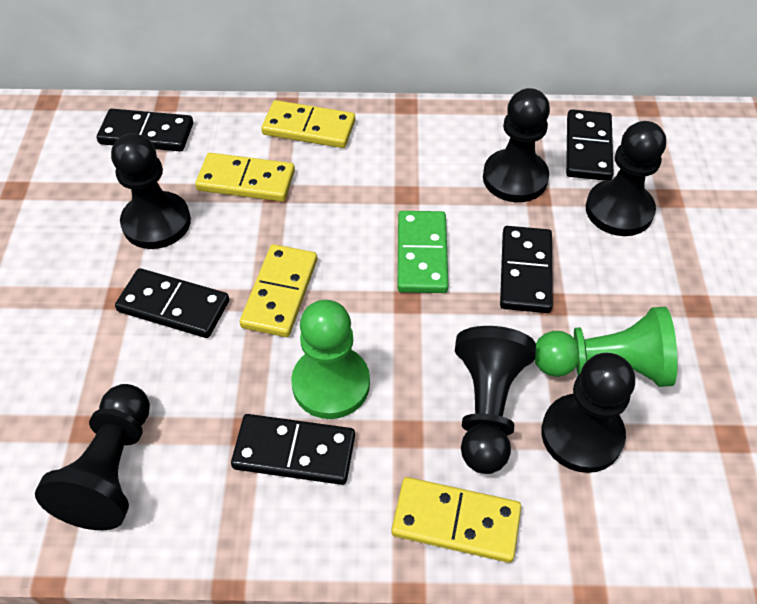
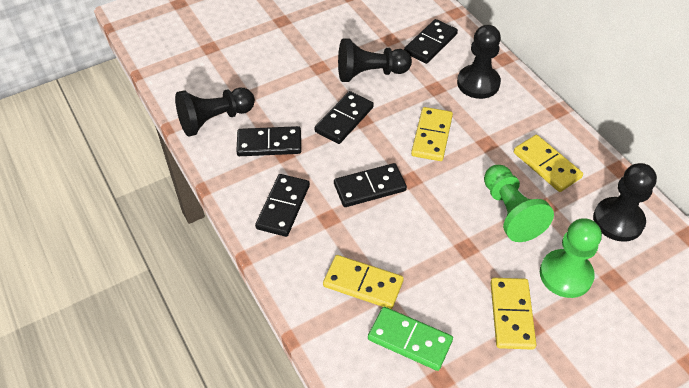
black pawn: [35,384,150,530] [111,133,191,249] [455,326,536,474] [483,88,550,202] [541,353,635,473] [586,121,666,236] = 6 -> [175,88,255,137] [338,38,412,82] [457,25,501,99] [593,163,657,242] = 4

